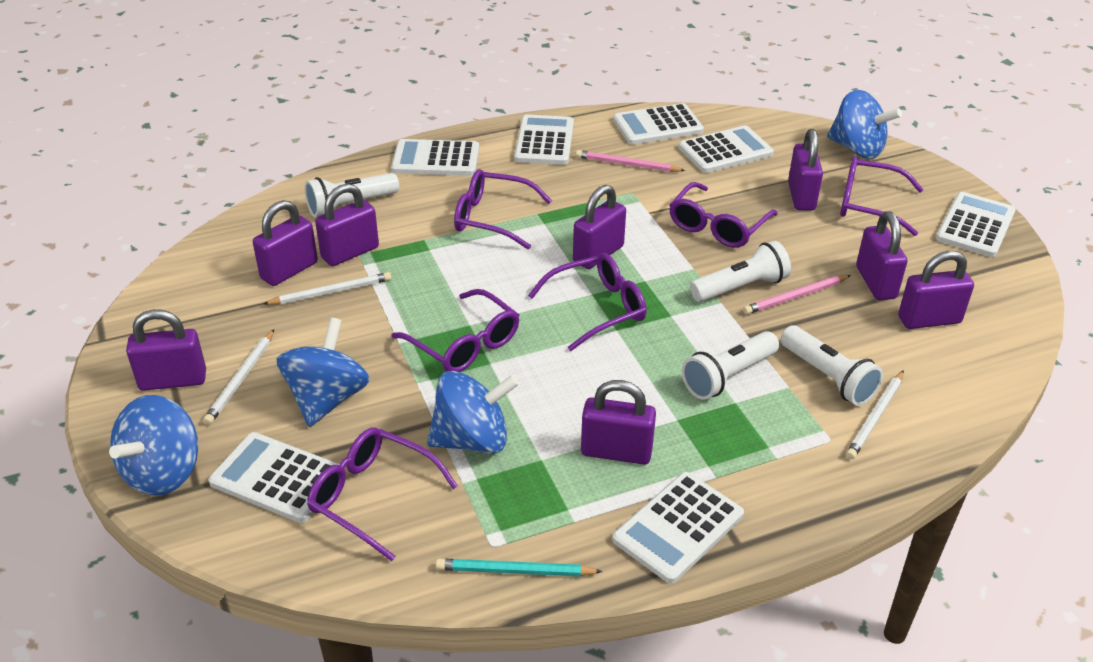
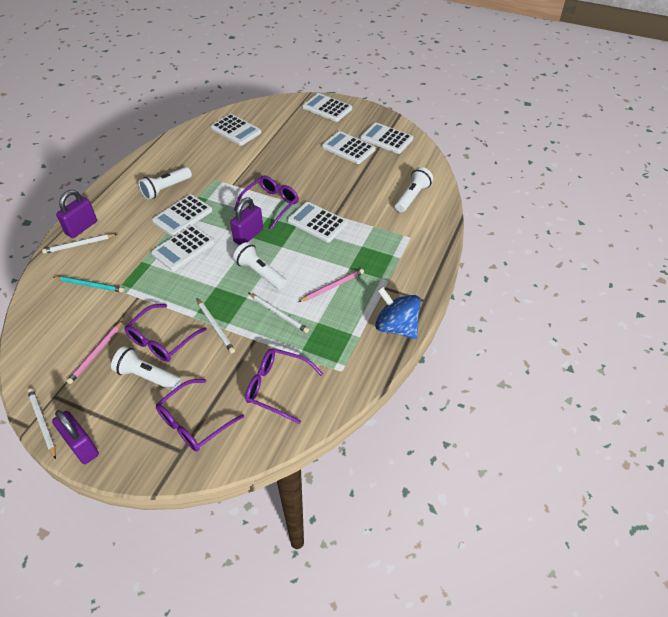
blue spinning top: [109,395,198,496] [277,318,369,427] [427,371,519,454] [827,90,902,159] = 4 -> [375,287,421,339] = 1
purple glasses: [307,428,458,561] [391,289,519,372] [454,169,552,249] [528,253,647,351] [669,182,778,248] [840,156,924,236] = 6 -> [125,304,207,362] [156,379,244,452] [234,176,299,230] [245,348,323,424] = 4
purple padlock: [126,309,206,391] [253,200,318,286] [315,184,379,266] [573,185,626,269] [581,380,656,465] [788,129,823,211] [856,211,907,300] [898,251,974,329] = 8 -> [52,410,99,464] [56,190,97,238] [230,198,263,245] = 3
white pencil: [203,329,274,425] [263,272,391,305] [846,370,904,460] = 3 -> [27,388,56,459] [42,234,117,254] [197,299,235,353] [249,293,309,333] = 4

